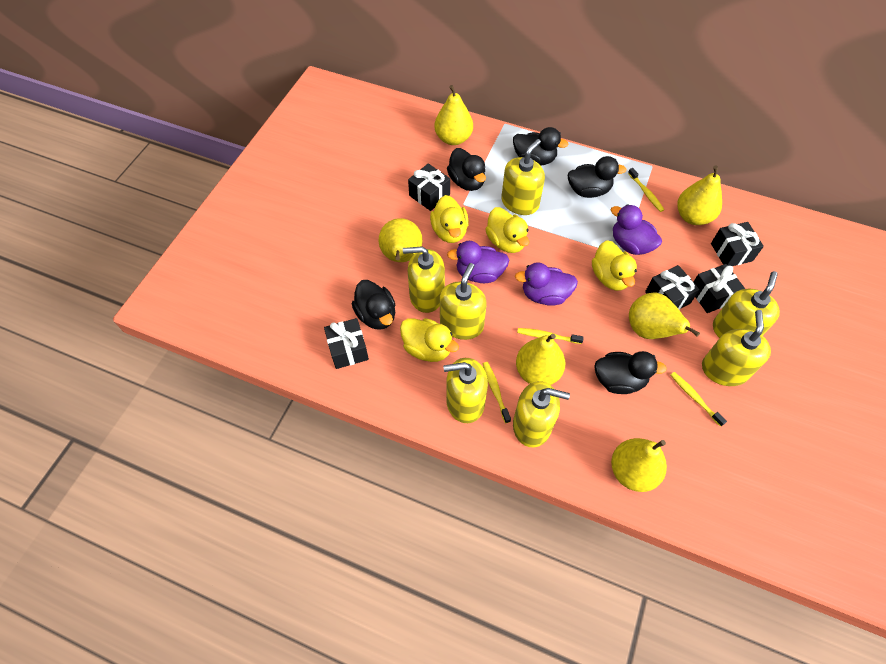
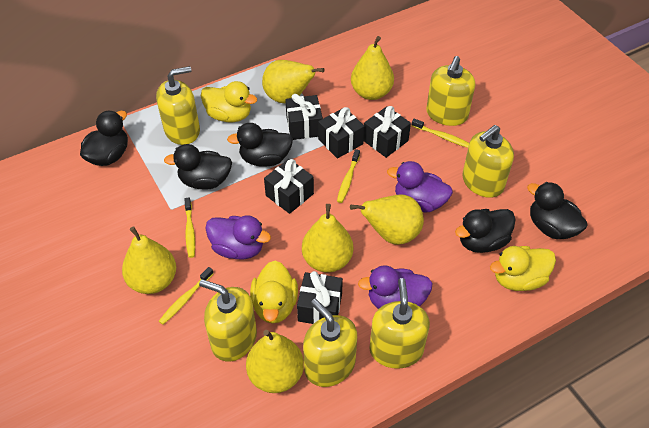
yellow duck: [400,318,459,362] [430,195,469,243] [485,207,529,253] [592,240,637,291] = 4 -> [201,81,257,122] [250,261,298,324] [490,246,556,291] = 3
yellow soap dispenser: [403,247,445,313] [440,263,487,340] [443,358,488,423] [501,139,545,215] [513,381,570,447] [702,310,771,386] [713,271,780,338] = 7 -> [156,66,200,145] [199,279,257,362] [303,299,357,387] [369,278,430,369] [426,56,475,126] [462,125,514,198] = 6

